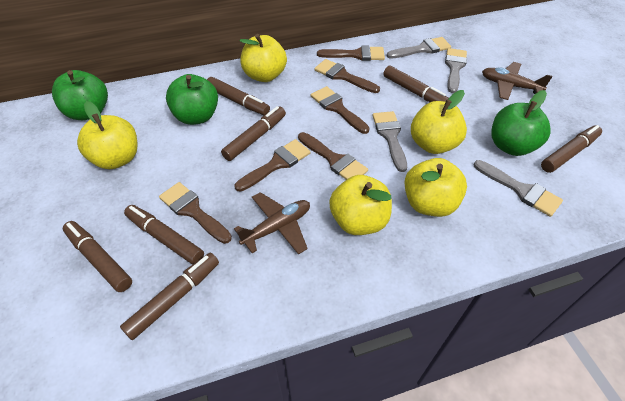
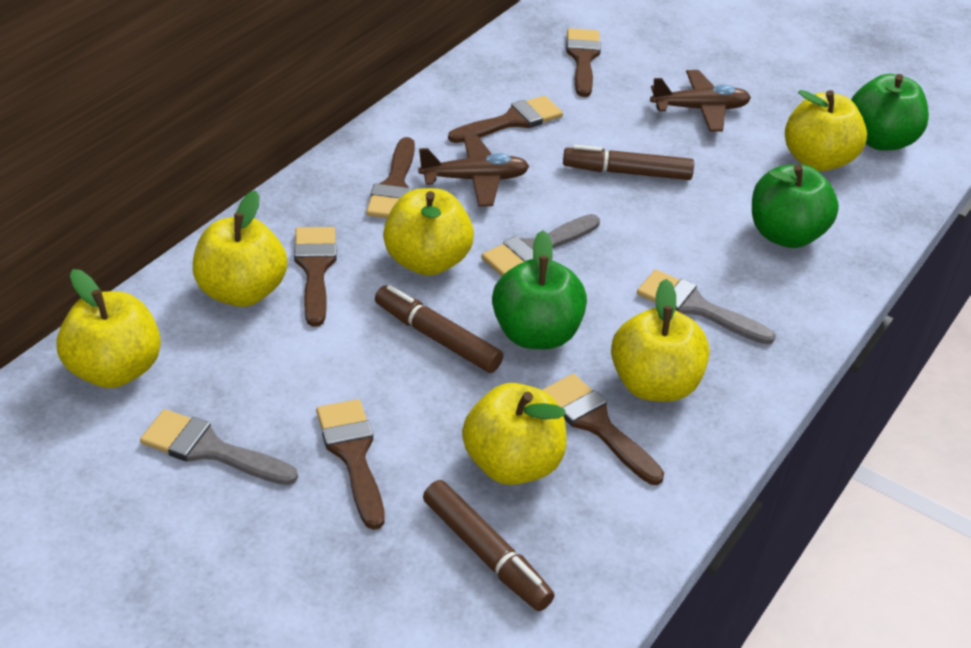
brown marker: [63,221,132,292] [120,253,219,340] [124,205,204,265] [207,77,270,115] [221,106,286,161] [383,66,448,102] [541,125,602,173] = 7 -> [375,285,503,373] [423,480,554,611] [563,145,694,180] = 3
grey brush: [372,111,407,172] [387,37,451,59] [445,48,467,93] [474,160,563,217] = 4 -> [140,409,298,485] [481,214,600,276] [637,269,776,345] = 3
yellow apple: [77,101,138,169] [240,34,287,82] [329,175,392,235] [404,158,467,217] [411,90,467,154] = 5 -> [56,269,161,388] [193,191,287,307] [383,188,474,276] [462,383,567,485] [611,279,710,402] [785,90,867,171] = 6

